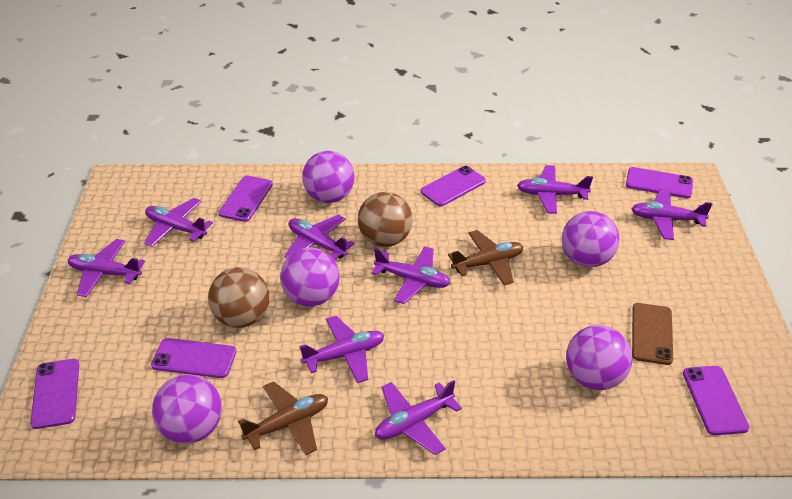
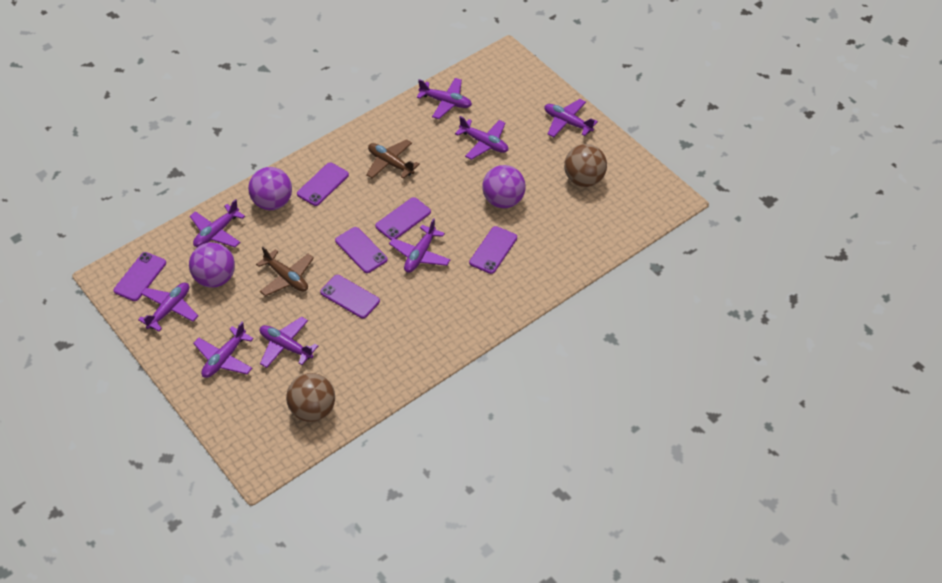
brown phone: [632,303,673,365] = 1 -> none = 0
purple ball: [152,375,222,444] [280,247,340,307] [302,151,354,203] [562,211,619,268] [566,325,632,390] = 5 -> [189,242,235,288] [248,167,292,210] [482,165,525,208] = 3

